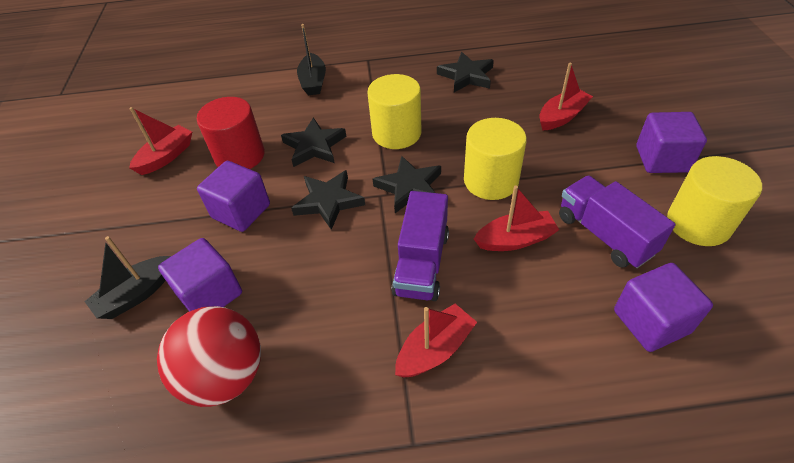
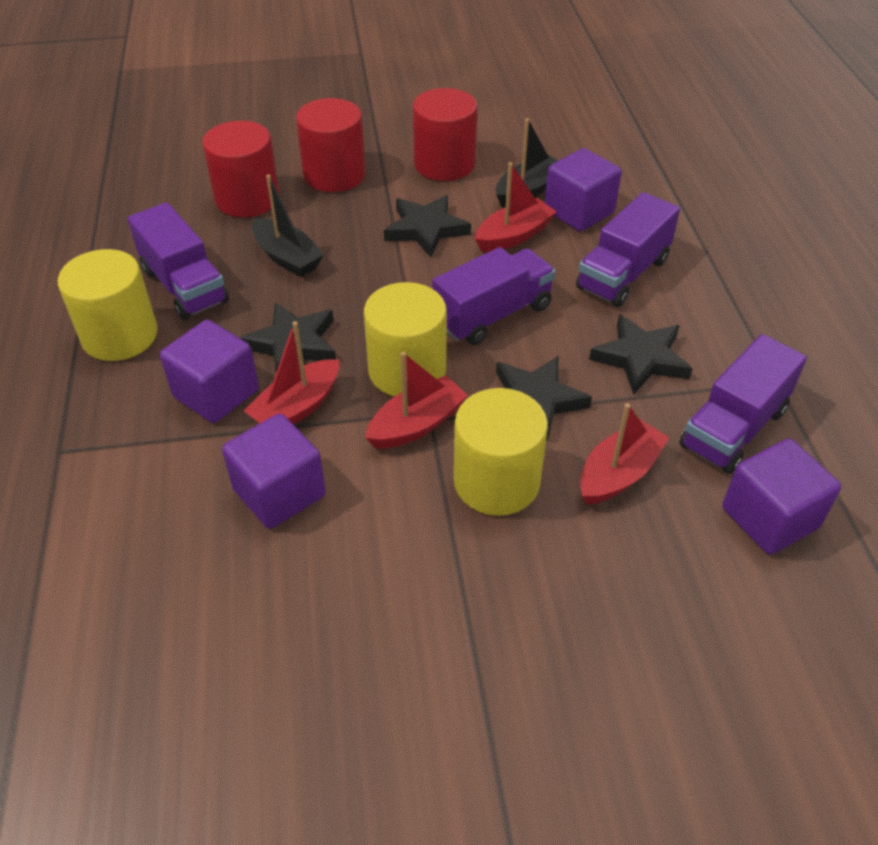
purple truck: [392,191,449,301] [559,176,676,268] = 2 -> [127,202,229,320] [432,247,556,345] [576,192,680,307] [679,334,807,474] = 4
red ball: [157,306,261,407] = 1 -> none = 0
red cylinder: [197,97,265,169] = 1 -> [202,121,280,217] [296,98,366,192] [413,88,478,181] = 3

